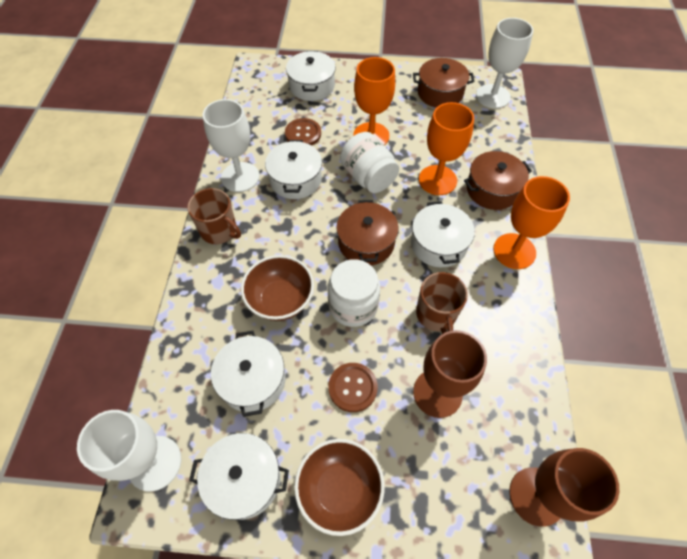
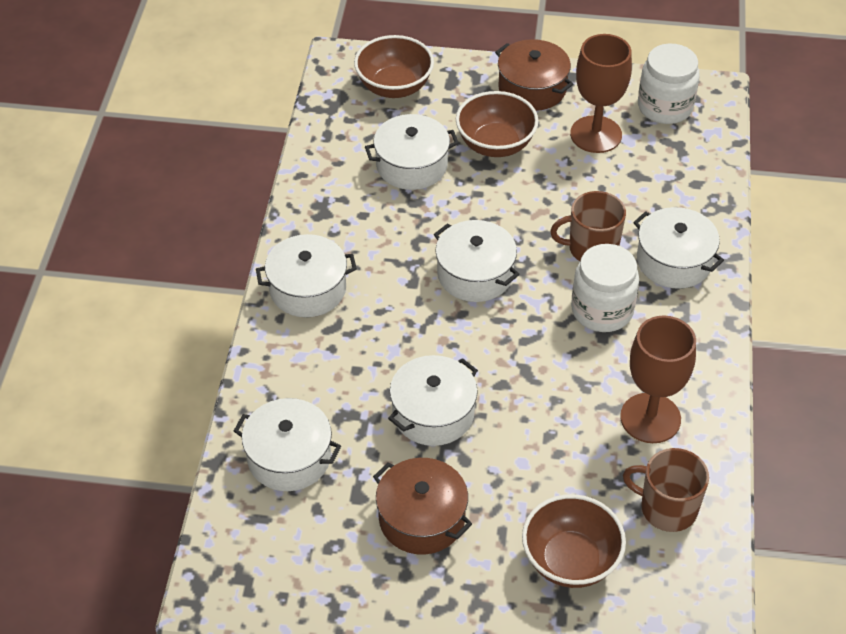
brown bowl: [241,255,314,321] [294,439,385,536] = 2 -> [354,35,434,98] [456,91,539,157] [522,494,626,588] = 3
brown button: [285,118,321,146] [328,363,378,412] = 2 -> none = 0
brown pot: [336,200,399,265] [413,58,475,108] [464,151,532,210] = 3 -> [373,458,472,555] [495,39,573,111] = 2
orange goblet: [353,57,395,145] [419,102,474,195] [493,176,570,269] = 3 -> none = 0
white goblet: [77,410,181,492] [203,99,259,192] [476,18,533,108] = 3 -> none = 0
white pot: [189,433,289,520] [211,331,286,417] [265,140,322,199] [286,51,336,101] [411,201,475,267] = 5 -> [234,398,341,491] [256,234,357,317] [365,114,459,190] [388,355,478,446] [434,220,520,302] [633,207,724,289] = 6

